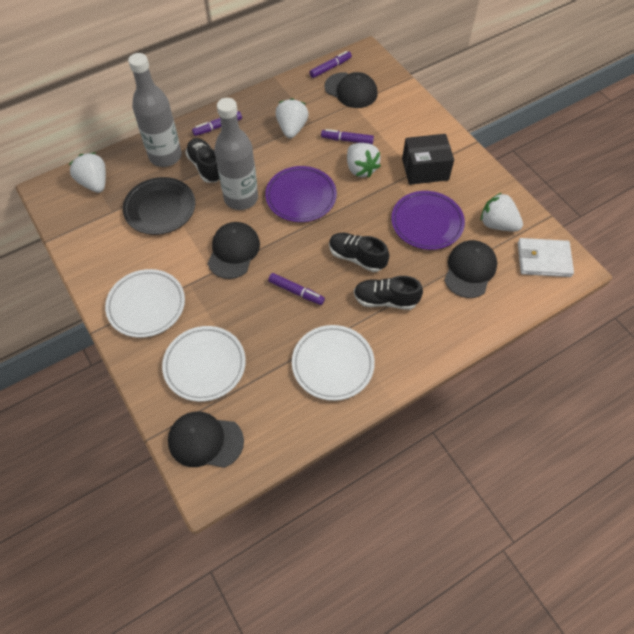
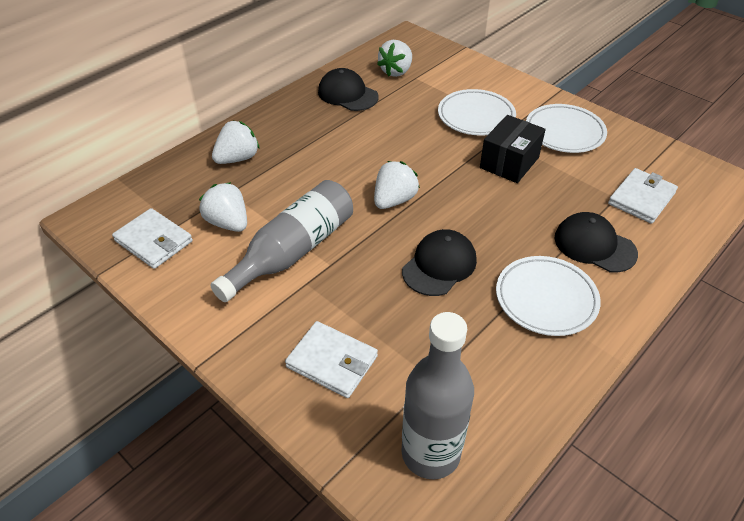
black cap: [168,412,244,468] [207,222,260,279] [324,72,378,108] [444,240,497,298] = 4 -> [318,68,378,111] [402,229,477,296] [555,212,638,273] = 3
black plate: [123,177,195,235] = 1 -> none = 0
black shoe: [185,138,220,183] [329,232,389,272] [354,276,423,310] = 3 -> none = 0
purple marker: [192,111,242,136] [268,273,325,305] [309,51,352,78] [321,129,374,144] = 4 -> none = 0
purple plate: [265,166,337,222] [391,191,465,250] = 2 -> none = 0
white wallet: [518,238,574,277] = 1 -> [112,208,193,269] [285,321,378,398] [608,168,678,224] = 3

